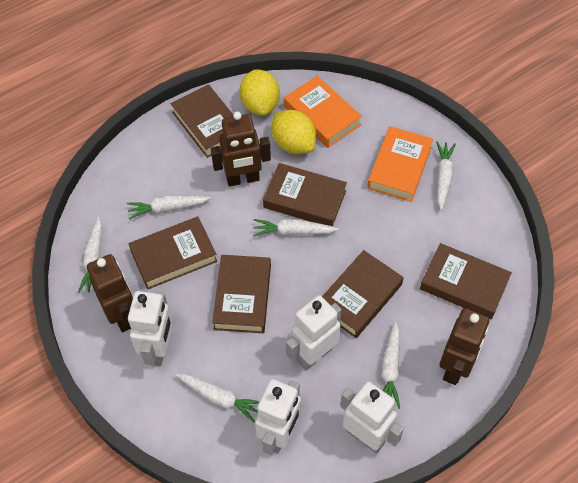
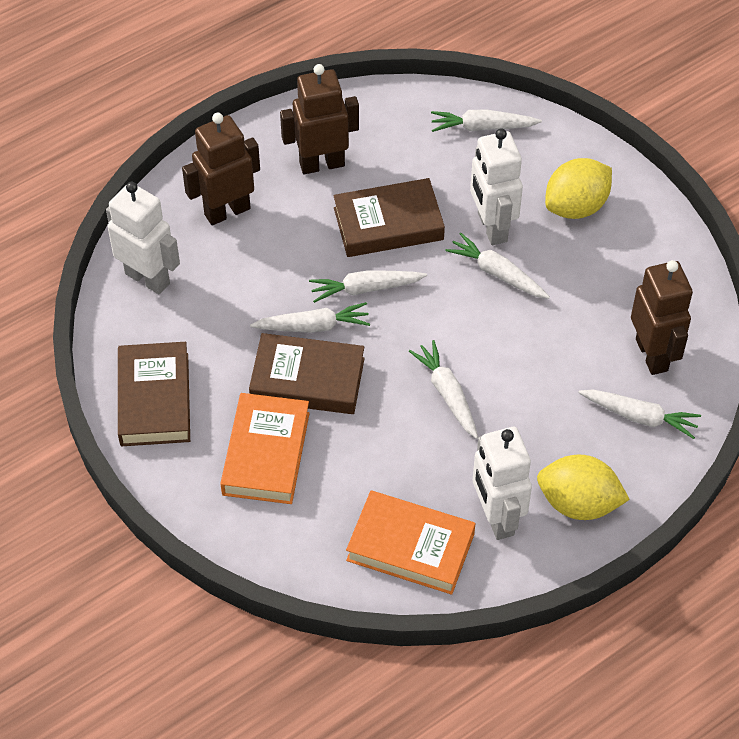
brown book: [128,217,218,290] [171,84,233,158] [212,255,271,333] [263,163,347,226] [322,250,403,338] [420,243,512,319] = 6 -> [118,342,190,446] [249,333,365,414] [333,178,445,257] = 3
white robot: [128,291,173,366] [255,379,301,455] [286,295,341,371] [340,381,404,454] = 4 -> [106,182,180,294] [470,128,523,245] [473,427,532,540] = 3

